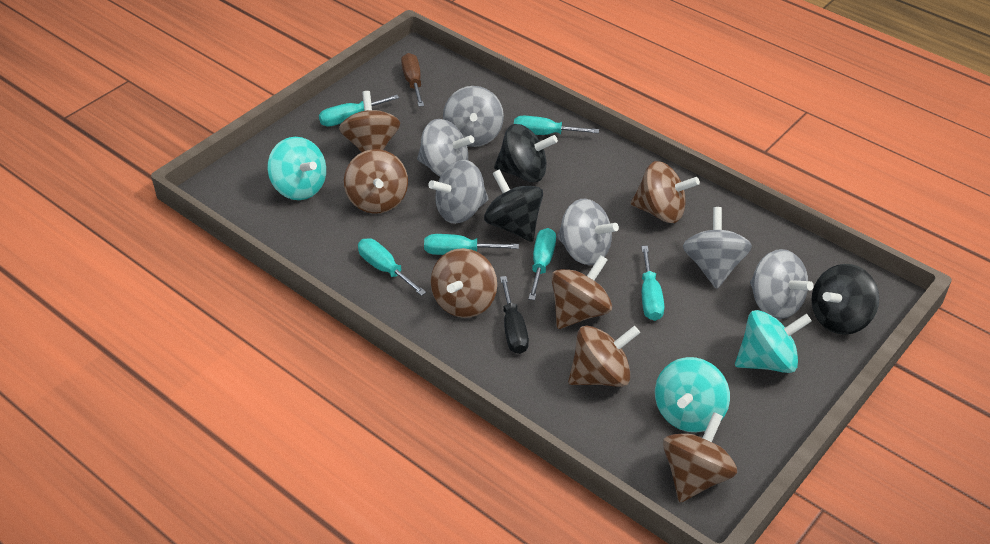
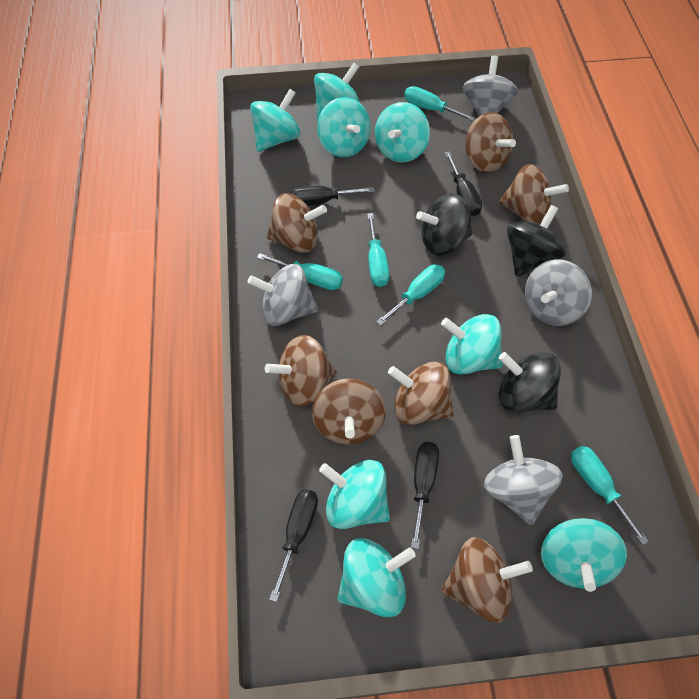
black screwdriver: [500,276,529,354] = 1 -> [269,489,318,602] [290,186,375,206] [411,442,439,549] [445,151,482,216] = 4
brown screwdriver: [401,53,424,107] = 1 -> none = 0
grey spinning top: [417,119,474,177] [428,160,489,224] [443,86,504,147] [557,199,619,265] [683,207,752,289] [750,249,814,319] = 6 -> [248,264,318,326] [463,55,518,117] [484,435,563,525] [525,259,592,326] = 4
turquoise screwdriver: [319,95,399,127] [358,238,426,296] [424,234,519,255] [514,116,599,135] [528,228,556,300] [641,246,664,321] = 6 -> [257,253,343,290] [367,213,389,287] [376,265,445,326] [404,86,476,122] [571,446,648,545] = 5
turquoise spinning top: [267,137,326,200] [655,357,730,432] [735,310,812,373] = 3 -> [250,89,300,152] [314,63,360,122] [317,97,371,157] [319,460,390,529] [337,538,416,617] [375,102,430,162] [441,314,503,375] [541,518,627,592] = 8

